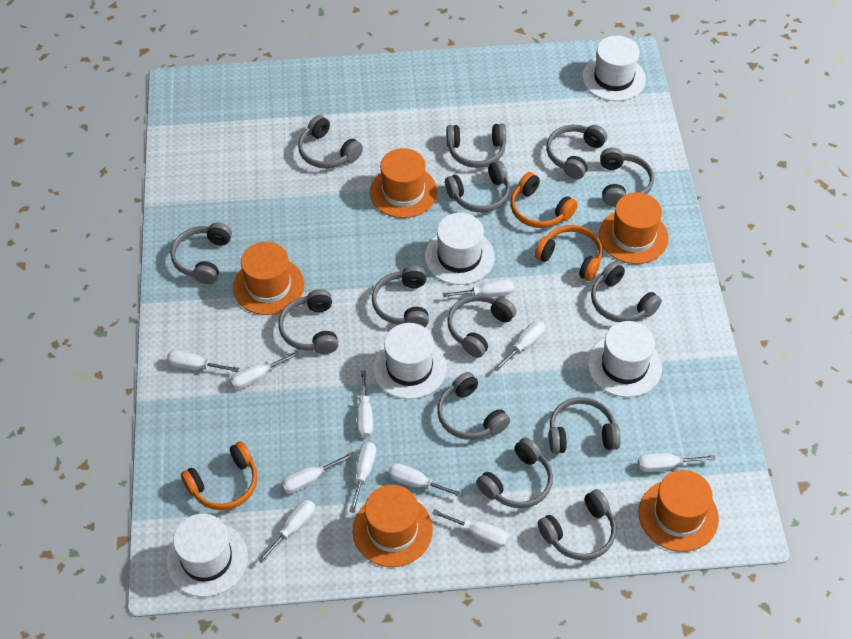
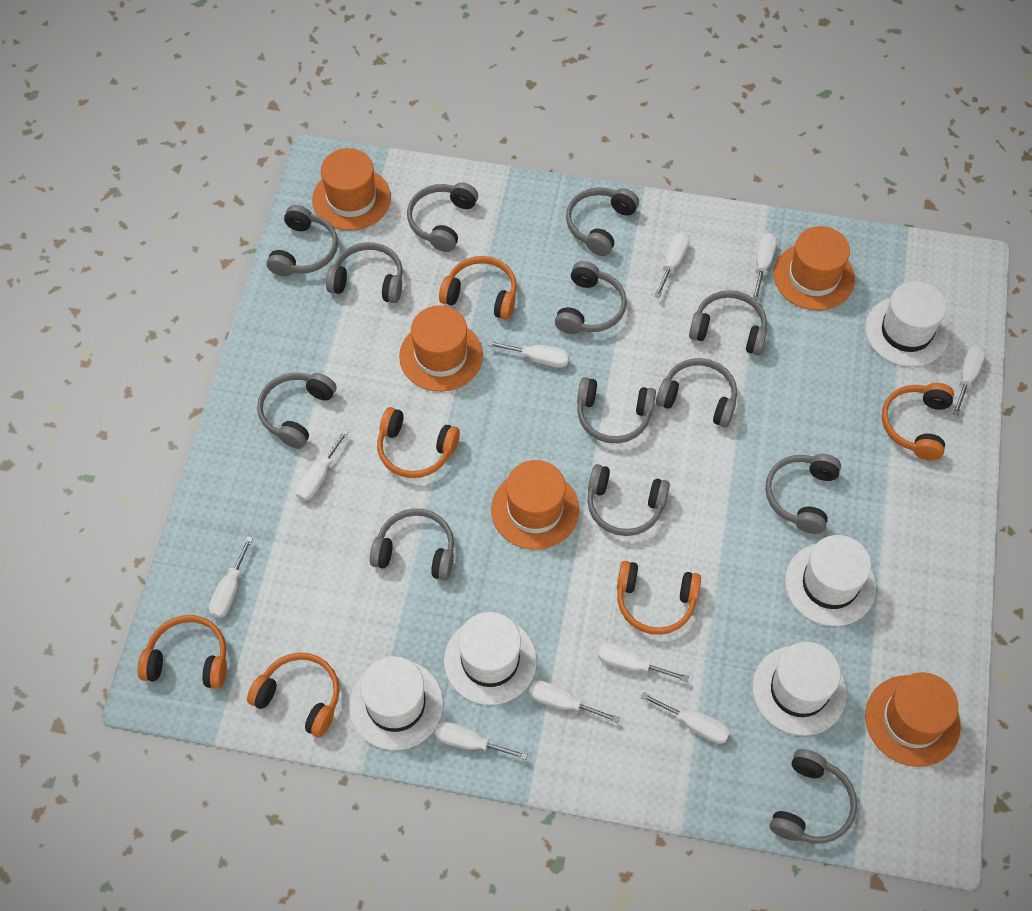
grey headphones: [171,223,232,284] [278,289,338,354] [298,115,363,168] [372,265,429,327] [437,372,510,440] [445,161,510,212] [446,123,506,168] [447,294,516,358] [476,437,553,508] [538,489,616,560] [546,125,607,179] [549,397,621,454] [591,261,662,322] [600,148,654,207] = 14 -> [257,373,337,449] [267,205,338,276] [326,242,403,303] [370,508,454,580] [407,182,478,252] [555,261,627,334] [566,187,639,256] [577,377,656,443] [587,464,670,536] [656,358,737,428] [689,290,767,355] [765,454,841,534] [770,749,857,844] = 13
orange headphones: [181,441,257,510] [510,172,578,228] [535,225,603,281] = 3 -> [138,615,227,689] [247,652,340,737] [377,407,460,478] [439,256,517,320] [617,561,701,635] [882,383,954,461] = 6
white screwdriver: [167,350,239,372] [230,351,299,389] [258,500,315,563] [281,452,354,494] [349,442,376,513] [357,371,373,438] [388,463,463,497] [432,509,508,547] [443,279,514,297] [494,321,546,372] [638,453,716,472] = 11 -> [209,536,253,618] [296,429,349,501] [435,722,528,760] [487,341,569,368] [529,680,620,723] [598,643,689,682] [641,692,730,744] [654,232,690,298] [753,233,777,301] [953,345,985,415] = 10

